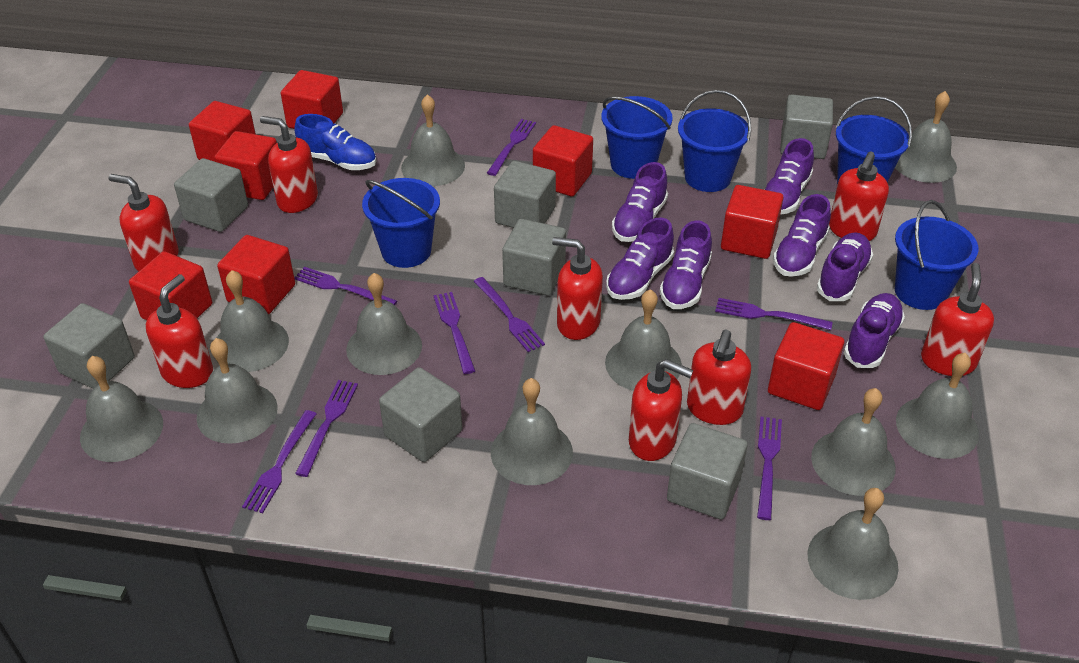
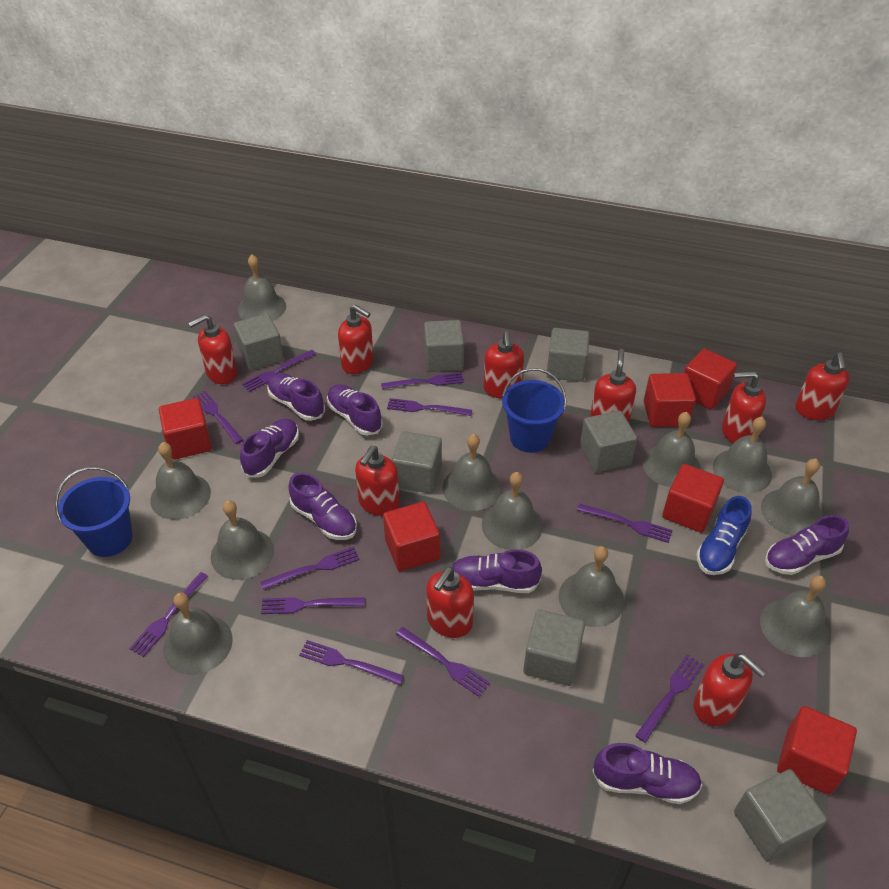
blue bucket: [362,178,440,268] [601,96,673,179] [678,90,751,192] [836,96,912,184] [895,200,978,310] = 5 -> [55,467,133,557] [502,368,567,453] = 2
purple fork: [242,410,316,513] [294,267,397,305] [295,380,358,477] [433,292,475,374] [473,277,545,352] [487,119,536,176] [715,298,833,330] [757,417,782,520] = 8 -> [129,572,208,657] [193,391,243,444] [242,350,316,392] [261,547,360,590] [261,597,365,614] [299,640,404,685] [381,372,464,389] [387,398,472,416] [396,627,490,697] [577,503,673,543] [635,654,703,743] = 11
red cube: [129,251,212,320] [189,101,256,162] [214,131,277,200] [217,235,295,314] [281,70,343,129] [533,125,593,197] [721,185,783,259] [768,322,844,410] = 8 -> [159,398,212,460] [383,502,440,571] [644,373,696,427] [662,464,724,533] [684,348,737,410] [777,706,857,795] = 6
red soap dispenser: [109,174,179,271] [146,274,213,388] [260,116,318,213] [552,237,603,340] [629,359,693,461] [687,330,751,425] [829,152,889,241] [921,263,994,376] = 8 -> [188,314,238,384] [338,304,374,374] [355,446,400,516] [426,567,474,638] [484,331,524,398] [590,349,636,422] [693,653,766,726] [722,371,766,443] [795,352,850,420] = 9

